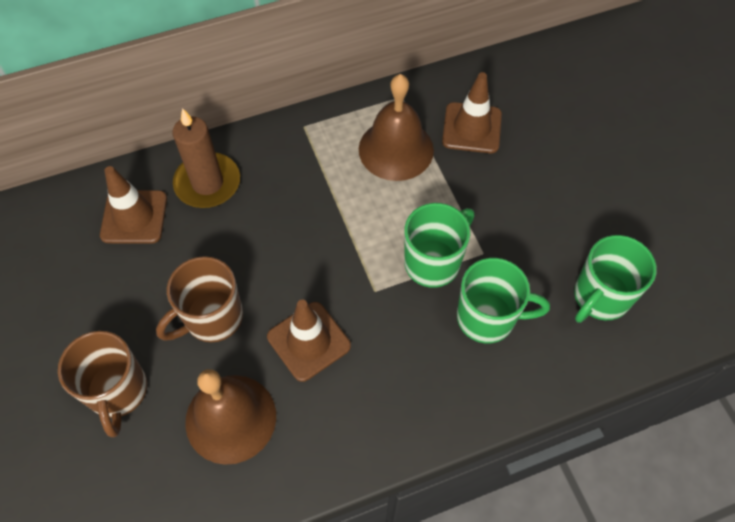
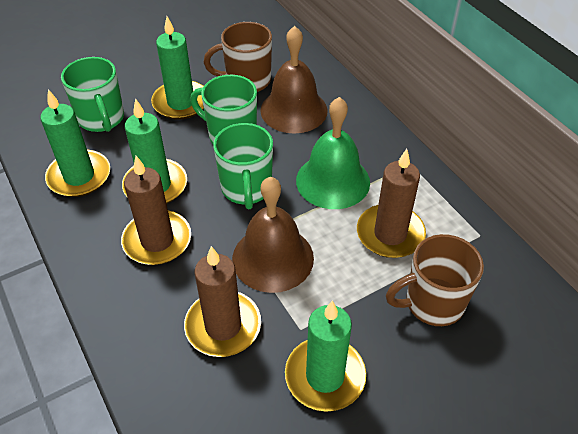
brown candle: [172,108,240,208] = 1 -> [121,156,191,265] [184,246,261,357] [357,149,426,258] = 3
brown traffic cone: [100,166,167,244] [267,300,351,382] [442,72,502,153] = 3 -> none = 0
green bell: none = 0 -> [296,97,370,209] = 1
green candle: none = 0 -> [41,89,110,197] [122,98,187,204] [151,16,204,120] [285,301,366,412] = 4

